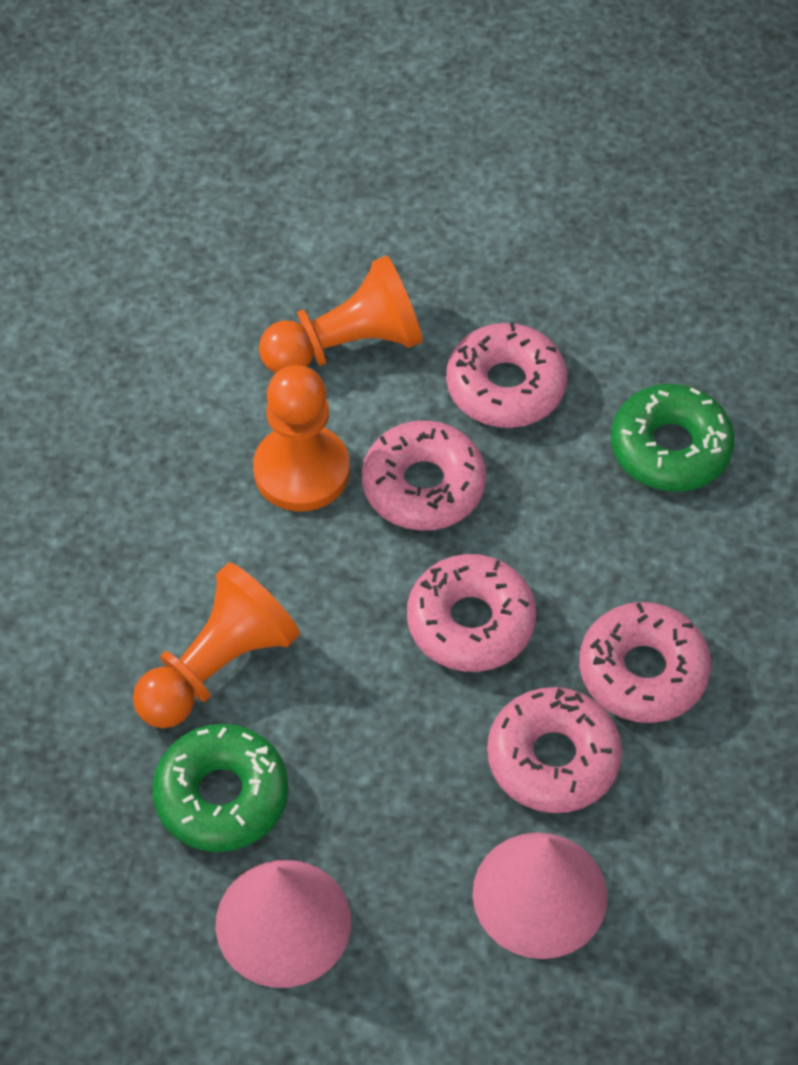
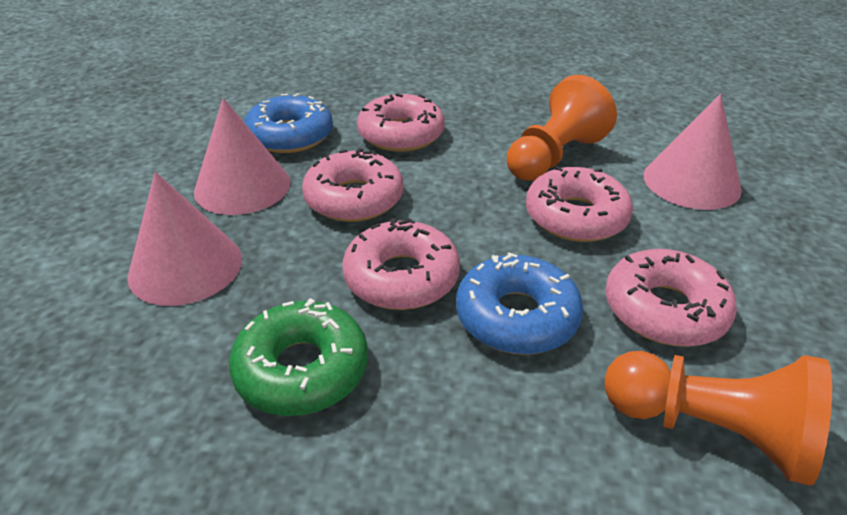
blue donut: none = 0 -> [244,93,333,153] [456,252,583,355] = 2
green donut: [152,724,288,852] [611,384,734,492] = 2 -> [229,298,368,416] = 1
orange pawn: [133,562,300,728] [253,365,350,511] [259,256,423,374] = 3 -> [507,74,617,181] [605,351,832,486] = 2
pink cone: [216,860,351,988] [472,833,607,959] = 2 -> [127,172,242,306] [194,98,291,215] [644,94,742,210] = 3

